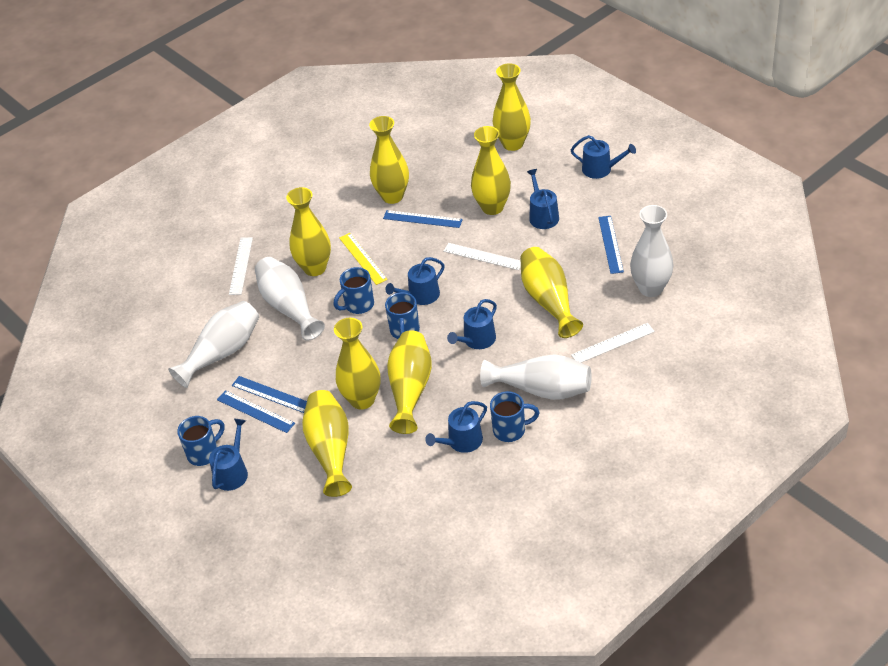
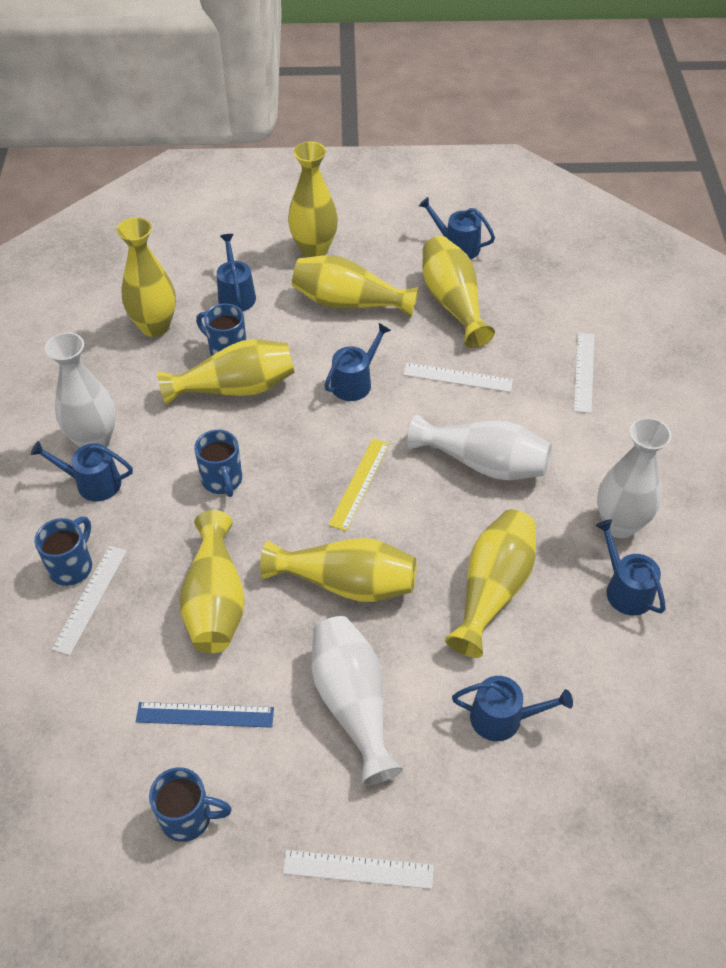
blue ruler: [217,390,295,433] [232,376,307,413] [383,210,463,228] [598,216,624,274] = 4 -> [136,702,274,728] = 1
white ruler: [229,237,253,295] [443,243,521,270] [571,323,655,363] = 3 -> [52,546,127,655] [283,850,434,889] [403,363,513,392] [574,333,594,413] = 4

